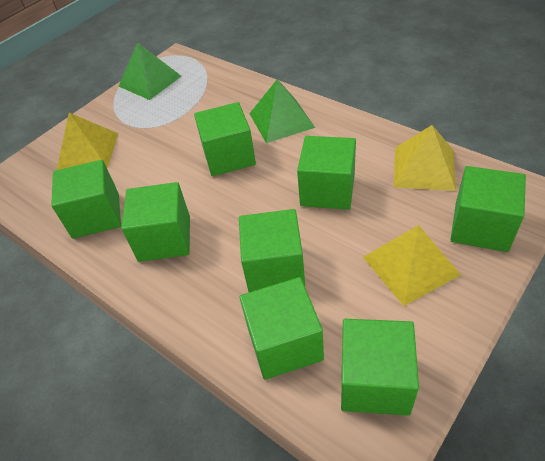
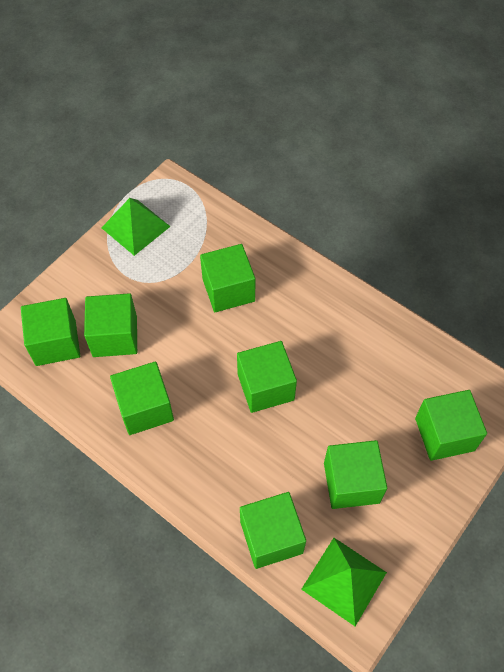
yellow pyramid: [57,113,118,170] [363,225,461,306] [394,125,456,191] = 3 -> none = 0

